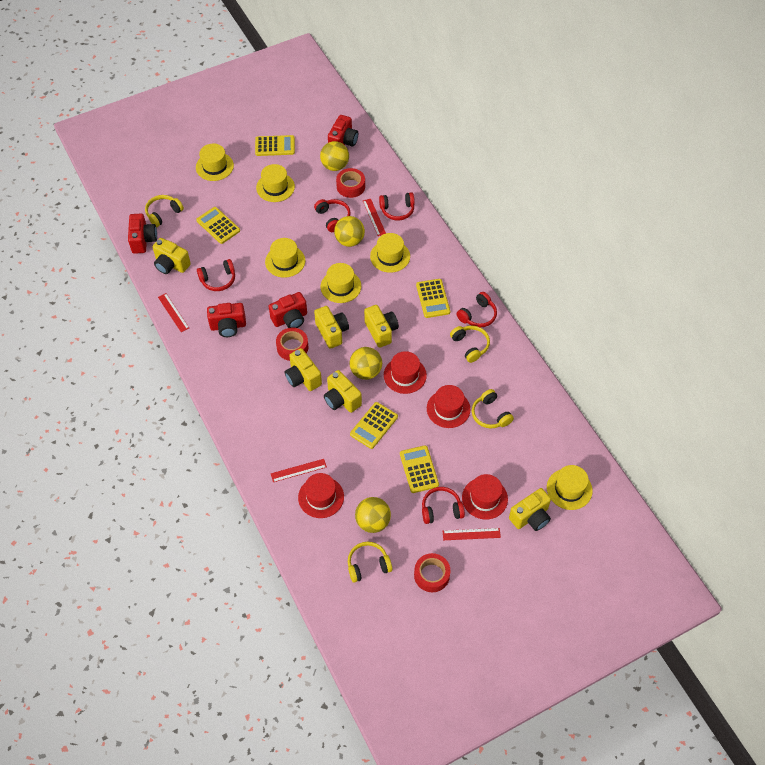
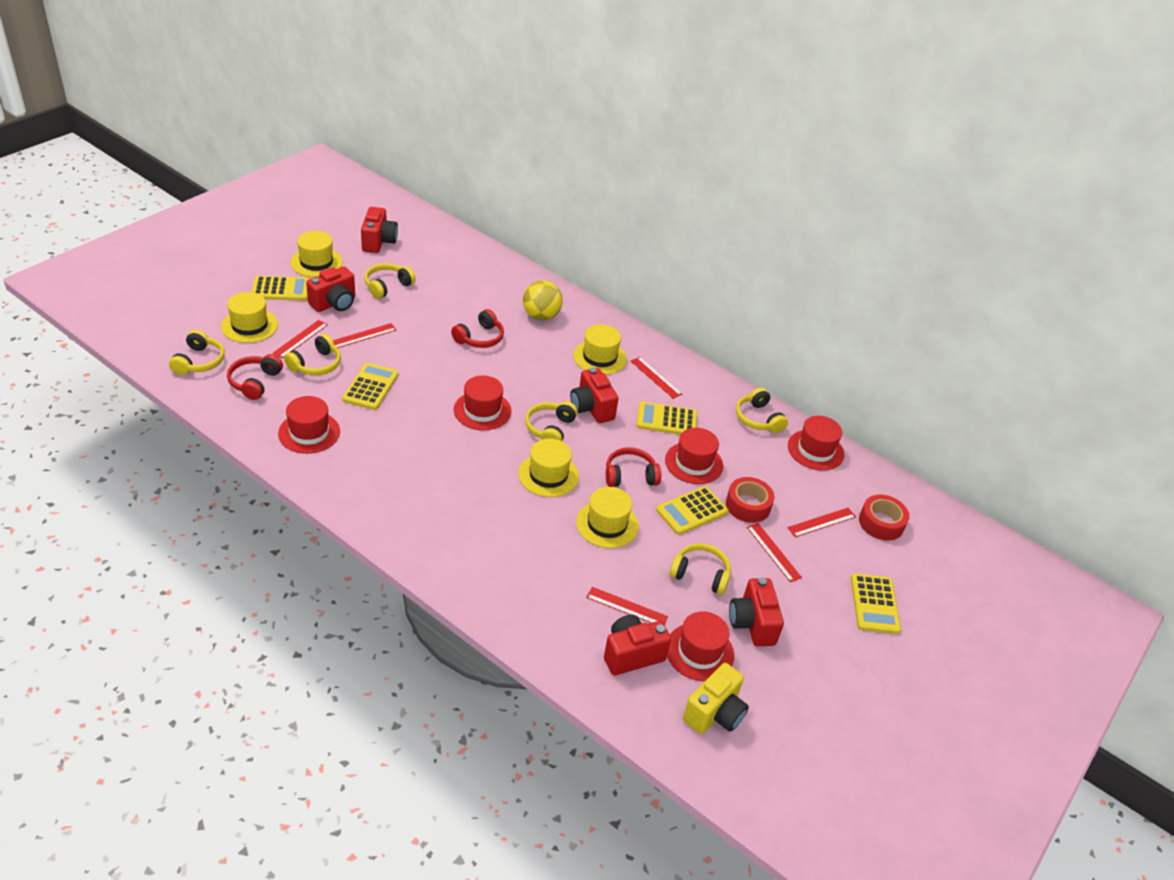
red camera: [128,214,157,254] [207,303,246,337] [269,292,307,328] [328,115,358,147] = 4 -> [306,267,355,312] [361,207,398,253] [570,367,619,423] [604,615,671,675] [729,577,784,646] = 5
red hat: [298,473,344,518] [384,351,427,394] [427,385,470,428] [462,474,508,519] = 4 -> [278,396,340,454] [454,376,512,430] [665,428,723,484] [667,611,734,681] [788,416,844,471] = 5
red headphones: [197,259,235,291] [314,199,351,232] [379,192,415,220] [422,487,465,524] [456,292,497,327] = 5 -> [227,354,283,400] [451,309,504,348] [606,447,661,487] = 3
red ruler: [158,293,189,332] [271,459,327,482] [363,199,386,236] [443,528,501,540] = 4 -> [272,320,328,358] [333,323,396,348] [586,587,668,625] [631,357,682,399] [747,523,802,582] [787,508,856,537] = 6
red tape: [276,328,308,361] [336,168,365,198] [414,553,450,592] = 3 -> [726,477,775,523] [859,495,909,541] = 2
yellow ball: [320,141,349,171] [334,216,365,247] [349,347,382,380] [355,497,391,533] = 4 -> [523,280,563,320] = 1
yellow camera: [153,238,191,274] [285,348,322,391] [314,306,349,349] [324,370,362,413] [364,305,399,348] [509,488,551,531] = 6 -> [683,663,749,734] = 1
yellow hat: [196,144,234,181] [256,164,295,202] [265,238,305,278] [320,263,361,303] [370,233,410,273] [547,465,593,510] = 6 -> [221,292,278,343] [290,231,342,277] [518,439,579,497] [573,324,627,375] [576,487,639,548] = 5
yellow headphones: [145,195,184,227] [348,542,392,583] [450,326,490,363] [472,389,514,428] = 4 -> [169,330,225,375] [284,334,341,375] [365,263,416,299] [525,401,578,441] [669,543,731,595] [736,388,788,433] = 6

